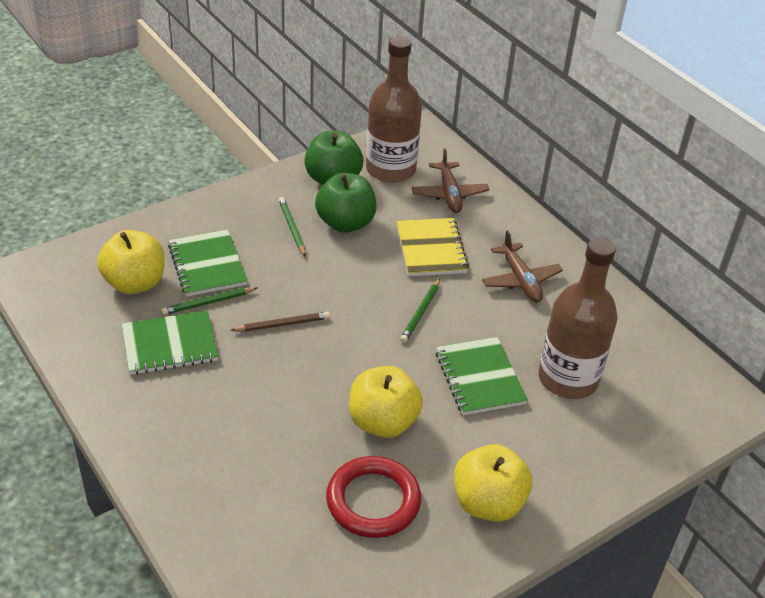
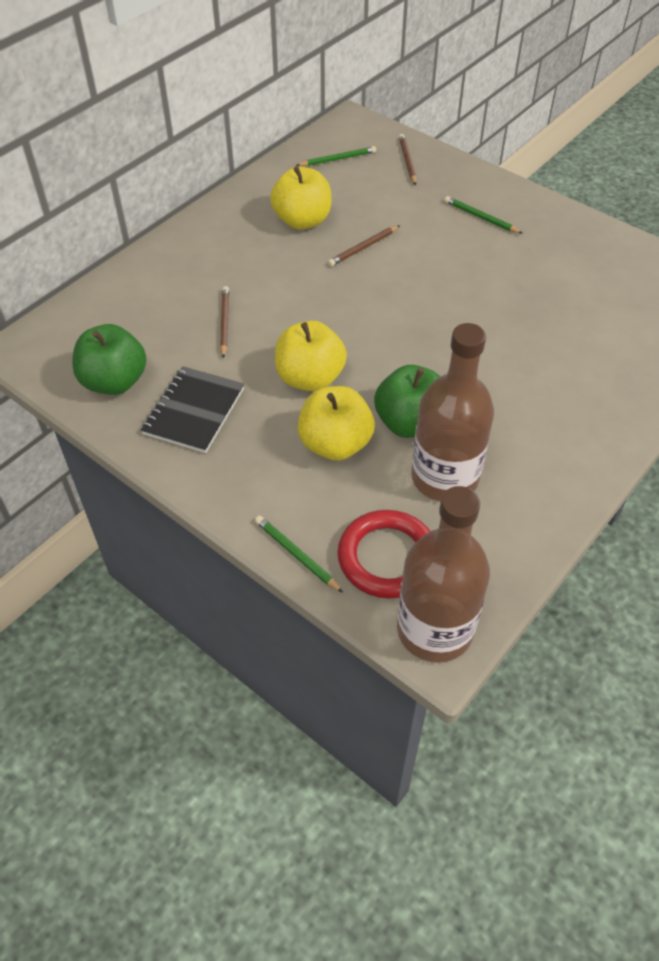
black notebook: none = 0 -> [141,366,244,453] = 1
brown pencil: [231,312,330,332] = 1 -> [220,286,229,358] [328,225,400,266] [399,134,417,185] = 3
brown plane: [412,148,489,213] [482,230,563,302] = 2 -> none = 0
green notebook: [122,310,218,375] [168,229,247,296] [436,337,528,415] = 3 -> none = 0
yellow notebook: [397,218,469,276] = 1 -> none = 0

